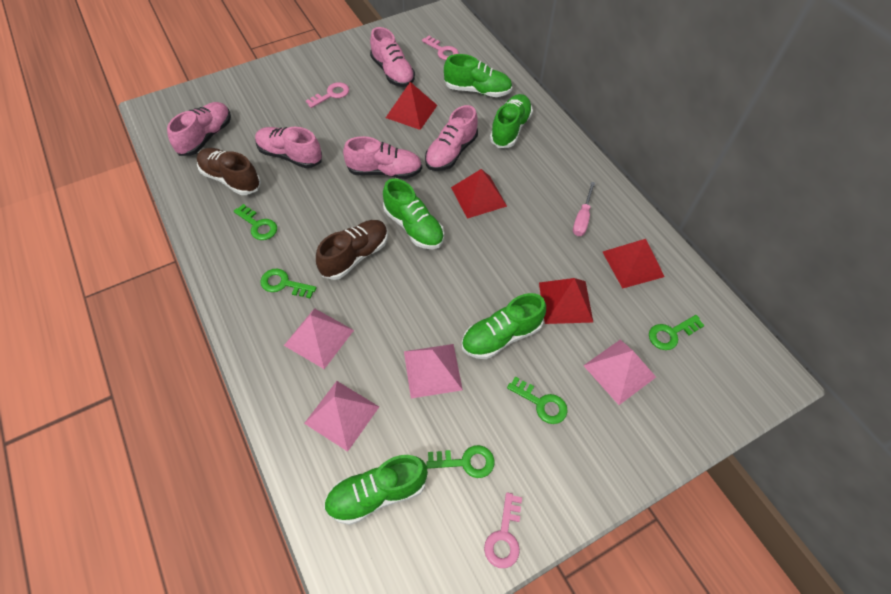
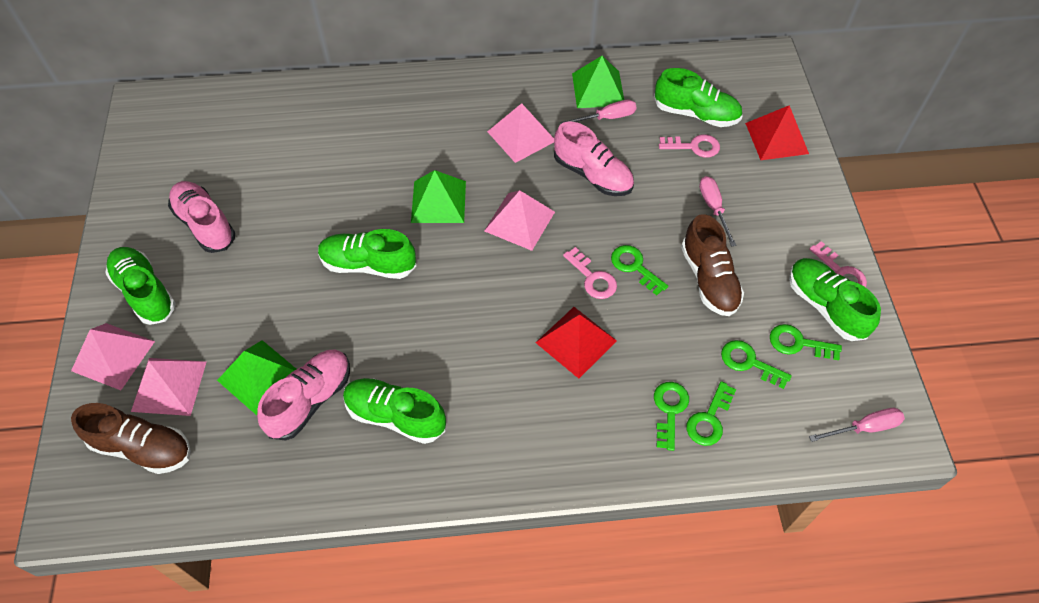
green pyramid: none = 0 -> [217,340,296,415] [411,170,466,223] [572,56,624,108] = 3
pink screwdriver: [573,182,595,236] = 1 -> [560,100,636,124] [699,176,736,247] [809,408,905,442] = 3
pink shoe: [167,102,231,156] [255,127,322,168] [343,136,422,179] [370,27,415,87] [425,105,478,171] = 5 -> [168,181,235,253] [257,349,350,441] [554,121,634,196] = 3
red pyramid: [386,82,437,130] [451,169,507,219] [539,278,593,324] [603,239,664,289] = 4 -> [535,307,617,379] [745,105,809,160] = 2

